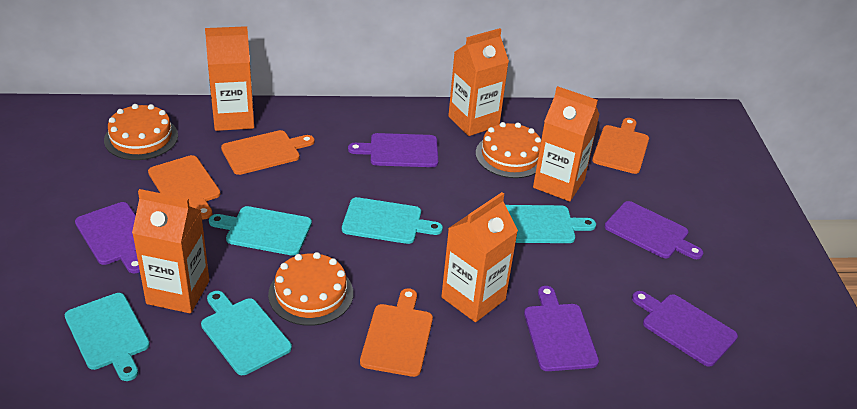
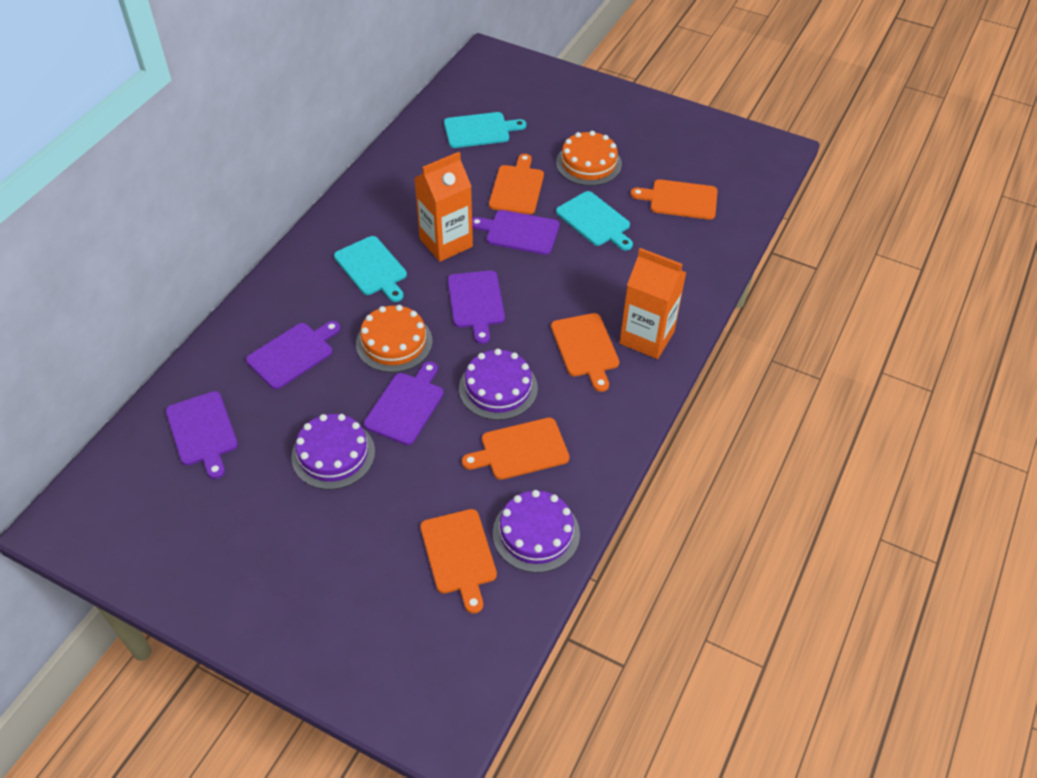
orange cake: [104,104,178,160] [268,252,353,326] [476,122,541,178] = 3 -> [356,305,433,373] [556,131,622,186] = 2
orange carton: [132,189,209,313] [205,26,254,131] [441,192,518,322] [448,28,509,136] [533,86,600,202] = 5 -> [414,152,473,262] [619,248,687,359] = 2
orange cutting board: [148,155,220,220] [221,130,315,175] [360,288,433,377] [592,118,649,174] = 4 -> [420,509,497,614] [462,418,569,480] [489,154,544,214] [551,313,619,392] [631,179,718,220] = 5
purple cake: none = 0 -> [291,414,375,490] [459,349,538,420] [493,490,580,573] = 3
turquoise cutting board: [65,293,150,381] [201,291,292,375] [209,206,312,256] [342,197,443,244] [506,205,596,243] = 5 -> [334,236,407,302] [444,112,526,148] [556,191,633,250] = 3

